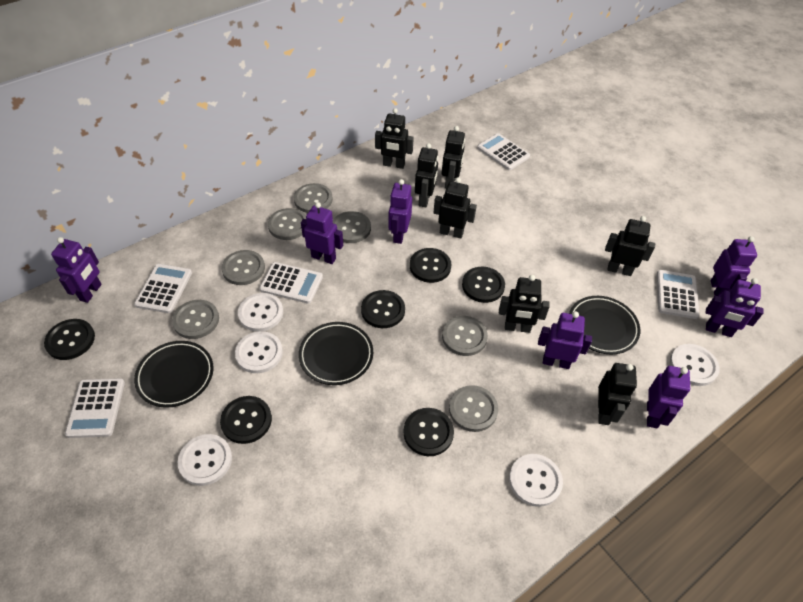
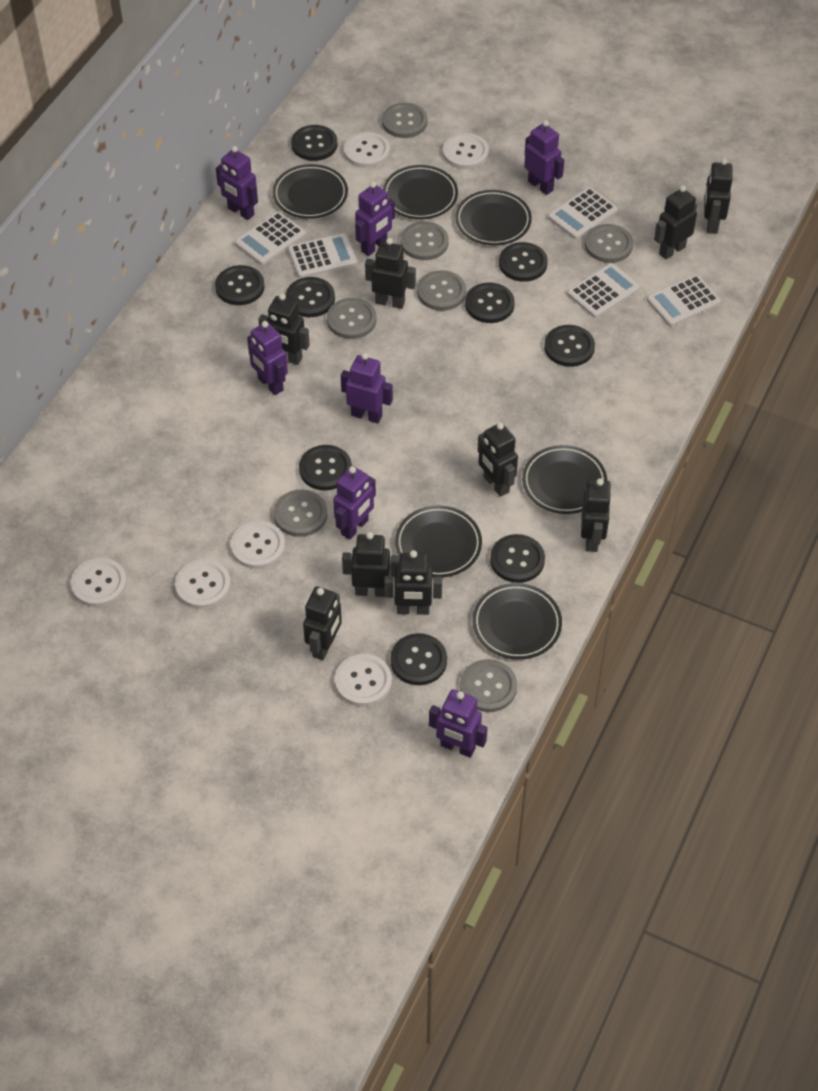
black button: [44,319,95,360] [220,396,272,444] [361,290,405,328] [404,408,454,456] [410,248,451,283] [462,267,505,303] = 6 -> [215,265,265,305] [286,277,335,317] [291,125,337,161] [299,445,352,491] [390,633,447,685] [465,283,515,323] [490,534,545,583] [499,242,548,282] [544,325,595,367] = 9
black plate: [134,341,213,408] [299,322,373,385] [569,296,640,354] = 3 -> [273,164,348,219] [383,165,458,219] [395,506,482,577] [455,190,532,245] [473,583,562,660] [522,445,607,514] = 6
black robot: [375,108,414,169] [415,143,438,207] [433,177,477,238] [442,126,465,189] [499,275,550,333] [598,363,637,425] [605,216,655,276] = 7 -> [258,293,310,365] [303,586,342,660] [342,532,400,597] [365,238,416,309] [384,550,442,615] [478,423,518,497] [581,478,612,552] [654,185,697,259] [704,158,733,234] = 9
white button: [178,434,232,486] [235,331,283,373] [238,293,283,332] [509,454,563,507] [670,344,720,386] = 5 -> [71,558,127,607] [175,559,231,609] [230,521,285,569] [335,654,392,707] [344,132,390,168] [443,133,489,169] = 6

